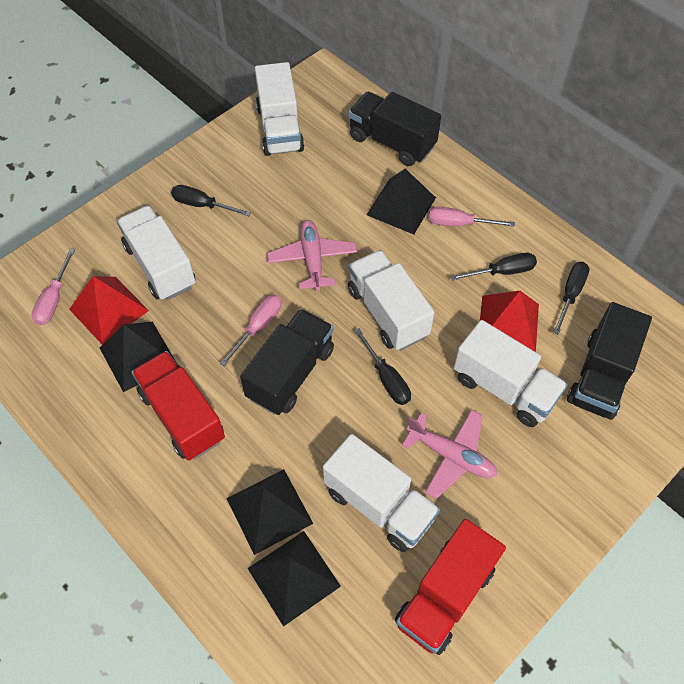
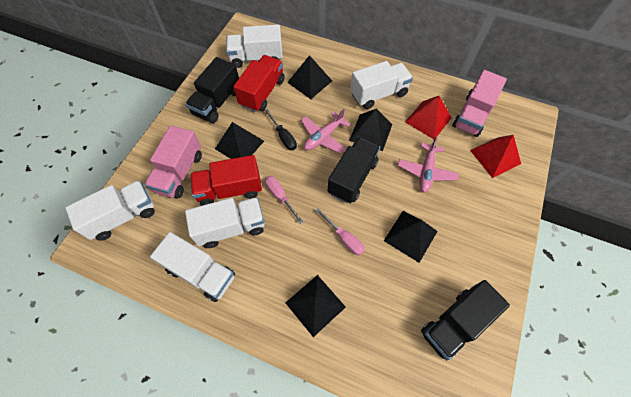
black pyramid: [100,322,177,392] [226,469,313,555] [247,531,341,627] [367,169,436,234] = 4 -> [215,122,264,159] [285,275,346,337] [287,55,332,99] [349,109,392,151] [384,211,438,263] = 5
black screwdriver: [171,185,251,216] [354,328,411,405] [450,253,537,281] [553,262,590,335] = 4 -> [265,109,297,150] = 1
pink screwdriver: [32,249,75,325] [220,295,282,366] [429,207,515,227] = 3 -> [265,176,303,224] [316,208,365,256] = 2
pink truck: none = 0 -> [144,125,202,199] [452,70,507,137] = 2

